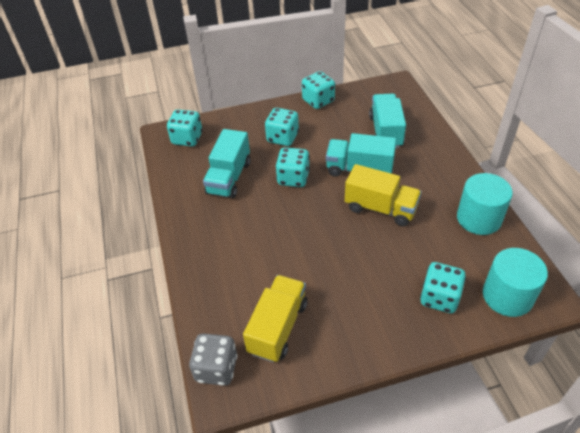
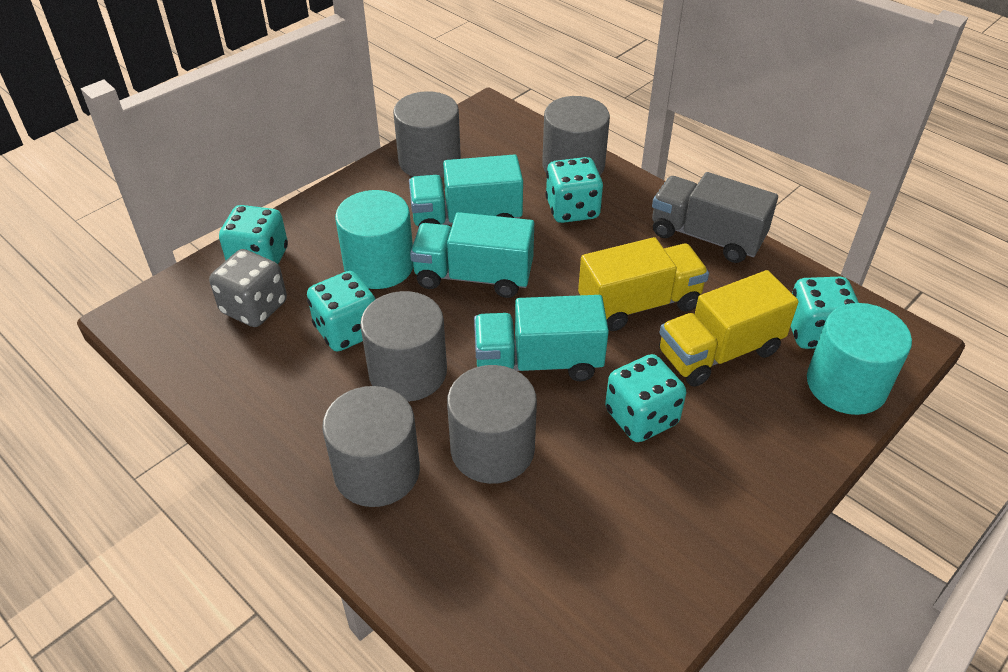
grey cylinder: none = 0 -> [322,386,420,507] [360,291,447,402] [393,91,461,177] [447,365,537,484] [542,96,610,175] = 5
grey truck: none = 0 -> [652,172,778,263] = 1

